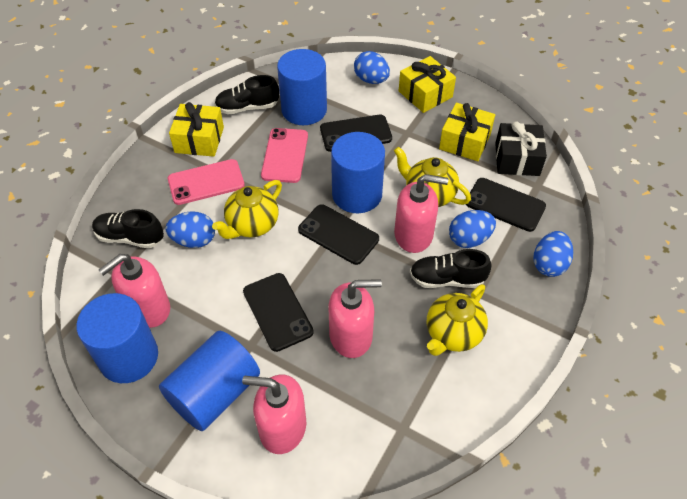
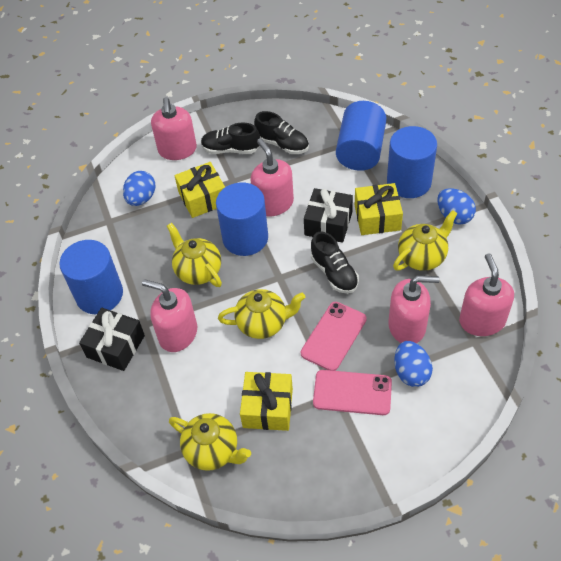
black gift: [495,121,547,176] = 1 -> [79,308,145,371] [304,188,353,243] = 2
black phone: [243,273,314,352] [298,204,379,265] [320,115,392,152] [466,178,546,232] = 4 -> none = 0
blue egg: [165,211,215,248] [354,51,390,84] [449,210,496,248] [533,231,573,277] = 4 -> [123,171,156,206] [394,341,433,387] [437,188,476,225] = 3
pink soap dispenser: [99,254,170,328] [242,374,306,454] [328,279,382,358] [394,174,448,253] = 4 -> [142,279,197,352] [151,97,197,160] [251,138,294,217] [388,276,440,343] [459,253,514,336] = 5
yellow teapot: [212,180,282,239] [394,147,471,207] [427,284,488,356] = 3 -> [167,223,222,287] [169,413,251,471] [218,289,305,339] [393,210,457,271] = 4

